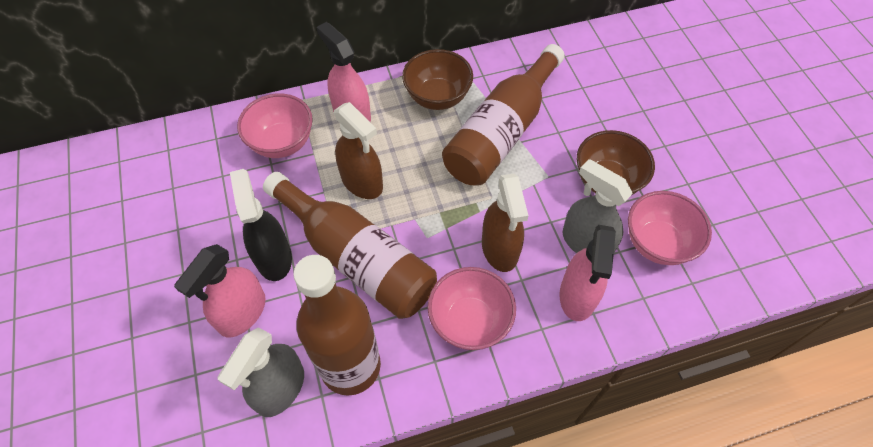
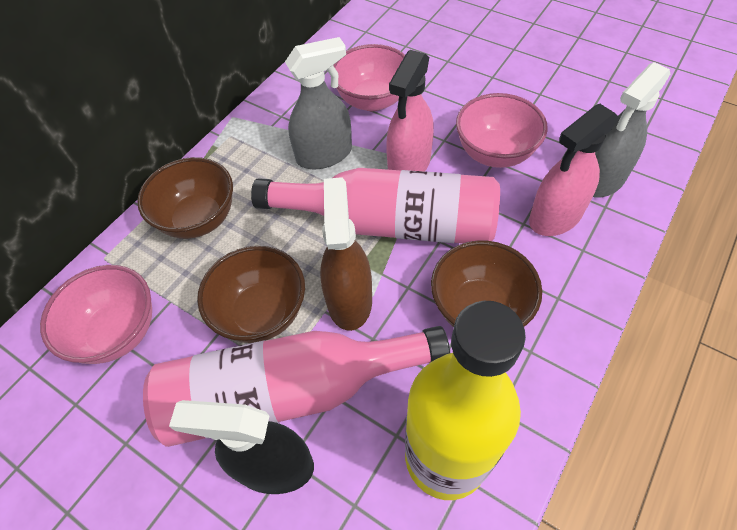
brown bottle: [263,172,437,319] [293,255,381,396] [442,44,565,186] = 3 -> none = 0
brown bowl: [402,49,473,110] [577,130,655,195] = 2 -> [137,157,233,239] [197,246,305,343] [431,241,542,327] = 3
brown spray bottle: [334,102,383,199] [482,174,529,272] = 2 -> [320,177,372,331] = 1
pink bottle: none = 0 -> [143,326,450,447] [251,168,500,244] = 2
pink spray bottle: [174,244,266,338] [317,22,371,122] [560,225,616,321] = 3 -> [386,50,434,171] [529,104,619,236] = 2
yellow bottle: none = 0 -> [405,301,526,500] = 1

